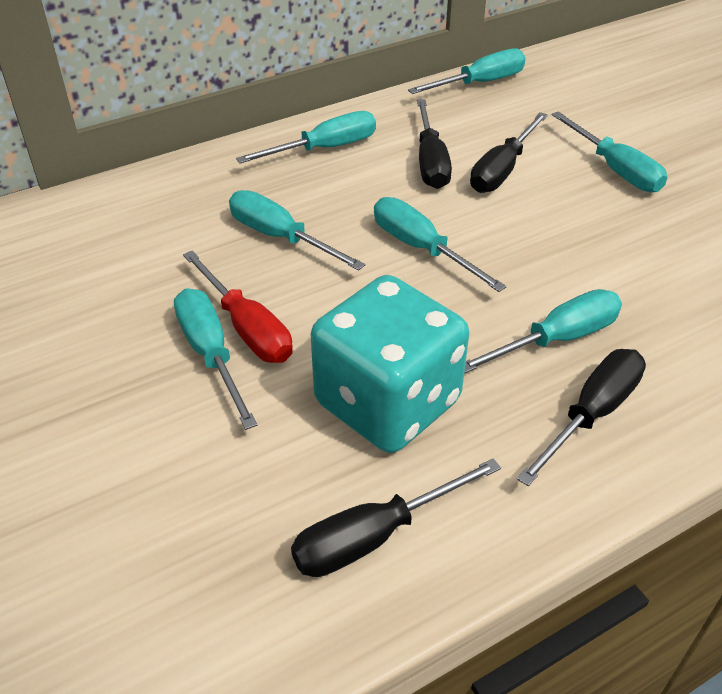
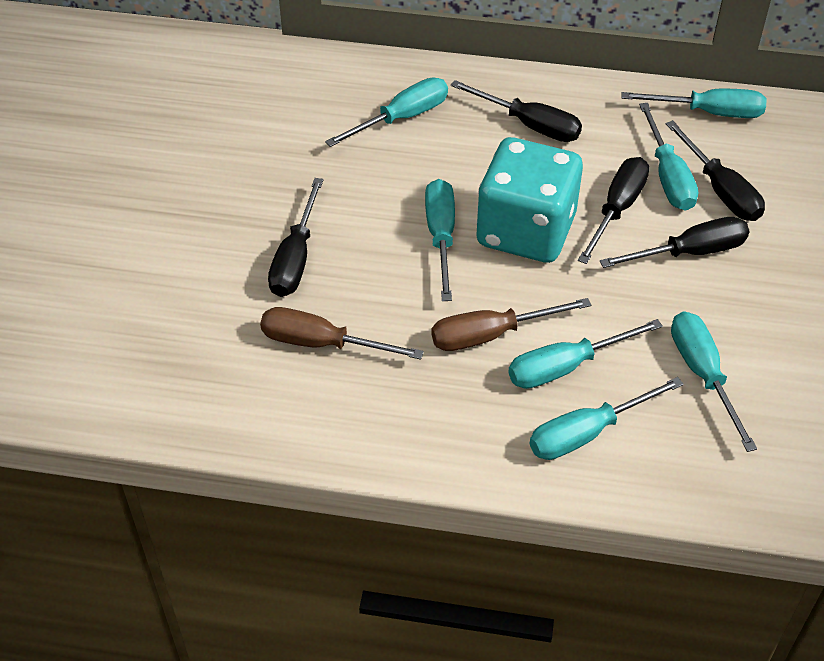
black screwdriver: [291,458,501,577] [417,99,452,189] [470,112,548,193] [517,349,646,486] = 4 -> [268,178,323,297] [451,80,582,142] [578,157,649,264] [600,217,750,268] [666,120,765,221] = 5
brown screwdriver: none = 0 -> [260,307,424,360] [431,298,591,351] = 2
red screwdriver: [183,251,293,363] = 1 -> none = 0

